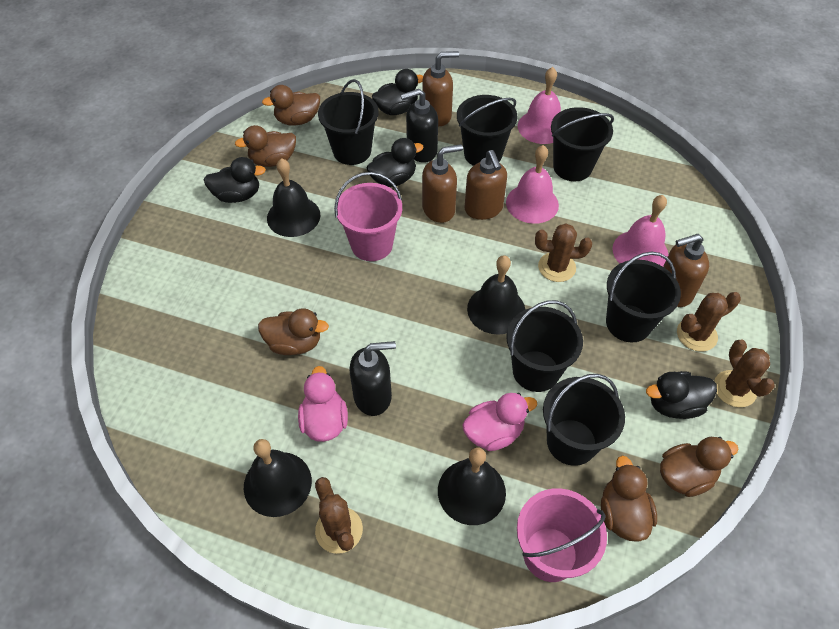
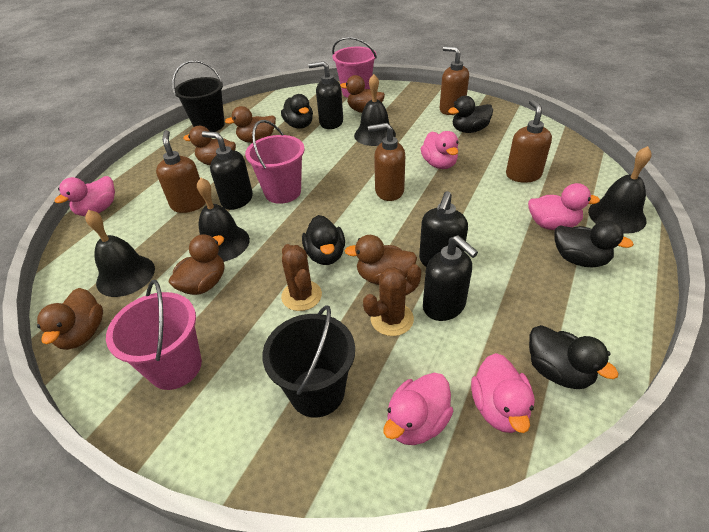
black bucket: [318,79,379,165] [457,95,517,166] [506,300,583,392] [543,374,625,466] [551,107,614,181] [606,252,681,342] = 6 -> [172,60,225,132] [262,305,355,418] = 2
black duck: [204,157,266,203] [366,138,424,187] [372,69,423,115] [646,371,717,419] = 4 -> [281,94,313,129] [302,215,345,265] [448,96,493,133] [529,325,619,389] [554,220,634,268] = 5
black soap dispenser: [349,341,396,416] [401,89,438,163] = 2 -> [202,131,253,210] [309,61,343,129] [419,191,468,267] [423,235,478,321] = 4
brown cactus: [315,477,363,554] [535,223,592,282] [677,292,741,352] [714,340,775,407] = 4 -> [281,244,322,311] [363,264,421,336] = 2
brown duck: [235,125,296,167] [258,308,329,355] [262,85,320,126] [601,456,657,542] [660,437,738,497] = 5 -> [37,288,103,350] [169,234,224,295] [183,126,236,165] [225,106,276,143] [340,75,385,113] [345,235,417,285] = 6
pink bell: [506,145,559,224] [518,67,561,144] [612,195,668,267] = 3 -> none = 0
pink bucket: [334,172,402,261] [517,488,607,582] = 2 -> [106,280,202,390] [245,120,305,204] [332,37,377,98] = 3
pink duck: [298,366,348,442] [462,393,537,451] = 2 -> [55,176,115,216] [384,373,453,445] [421,131,459,169] [471,353,535,433] [528,183,600,230] = 5

